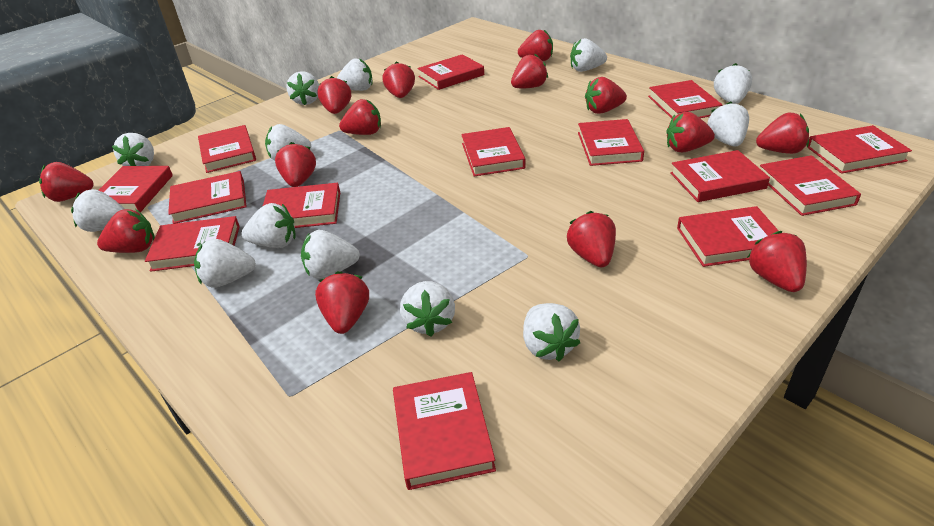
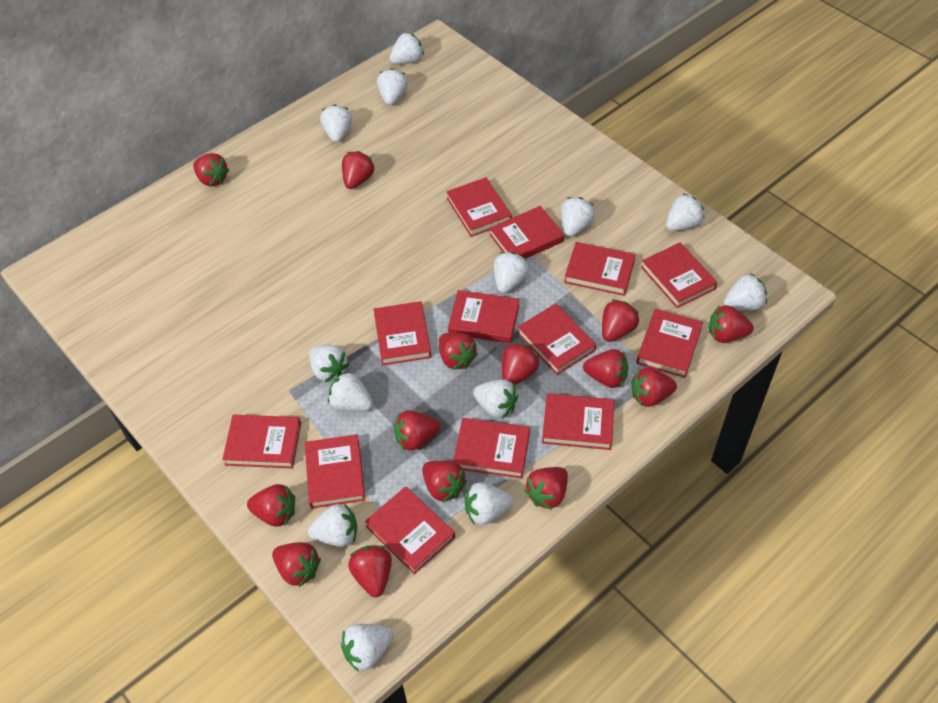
red book: [99,166,173,212] [145,216,240,272] [168,171,247,224] [198,125,256,173] [263,183,340,228] [393,372,496,490] [417,54,484,90] [461,127,526,176] [578,119,644,166] [648,80,723,118] [670,150,770,202] [677,206,779,267] [760,155,861,216] [807,125,912,174] = 14 -> [222,415,301,469] [305,434,365,508] [365,487,455,574] [373,301,432,365] [446,177,512,237] [448,290,520,343] [453,418,530,479] [489,206,564,258] [517,304,596,375] [542,393,615,450] [564,242,636,296] [636,309,703,378] [641,242,717,308] = 13

